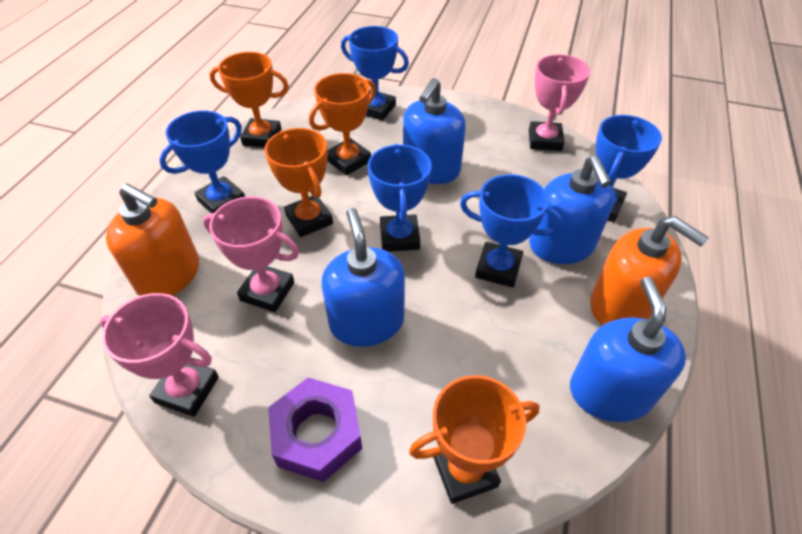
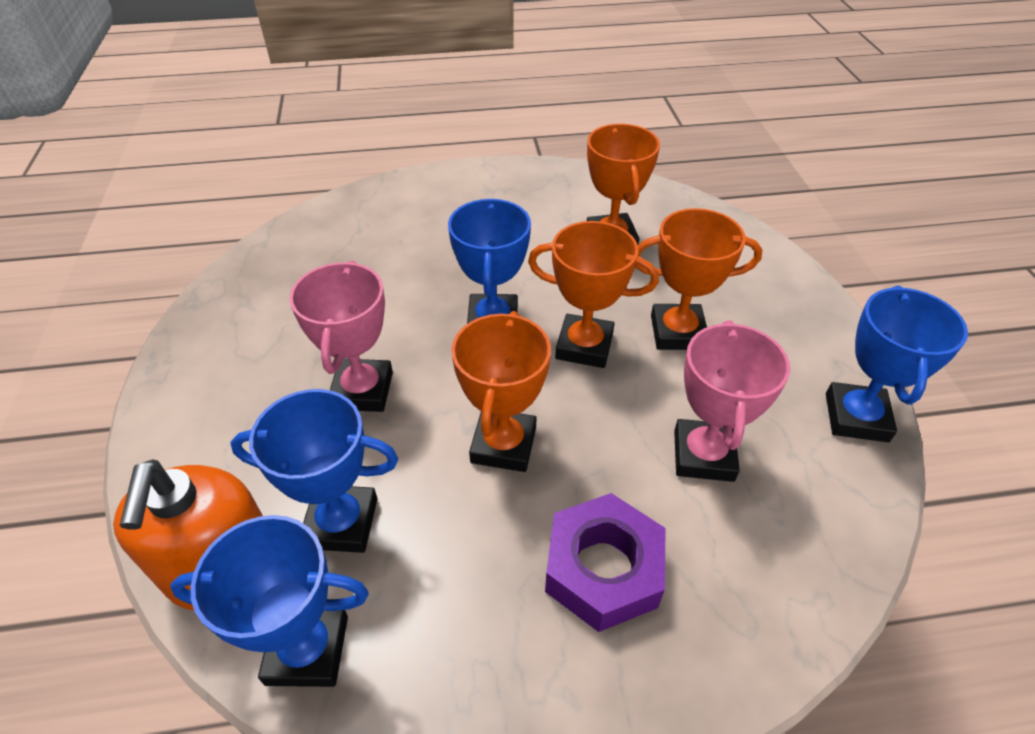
blue soap dispenser: [322,208,405,347] [403,78,466,184] [529,155,615,264] [570,277,686,422] = 4 -> none = 0
blue trophy: [159,110,245,214] [341,26,409,121] [368,144,432,252] [460,174,563,288] [596,115,662,222] = 5 -> [170,515,369,687] [231,389,398,553] [448,199,531,324] [826,286,968,442] = 4
orange soap dispenser: [106,183,199,296] [590,216,709,325] = 2 -> [113,459,263,611] = 1
pink trophy: [100,293,219,417] [203,196,299,312] [529,54,590,151] = 3 -> [289,261,393,412] [674,320,790,482] = 2

